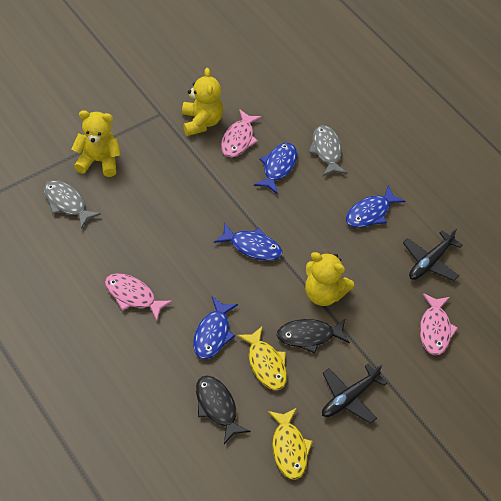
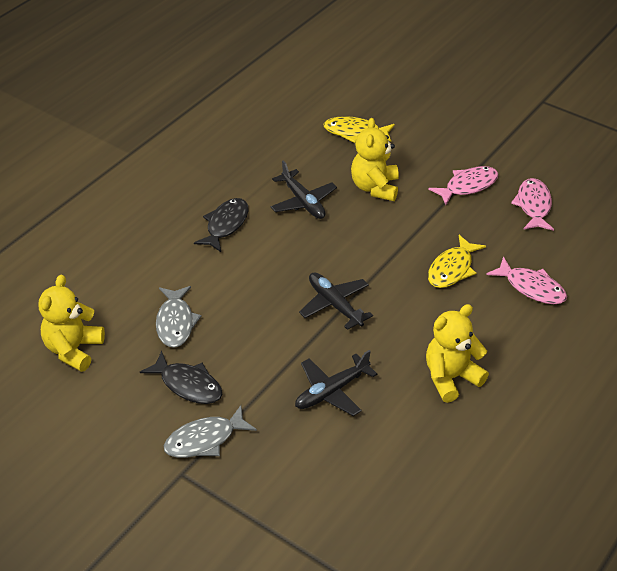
black plane: [322,364,387,424] [403,228,462,281] = 2 -> [271,160,337,219] [295,350,377,416] [299,272,373,330] = 3
blue fish: [193,297,238,359] [214,222,282,261] [254,143,297,194] [346,186,405,228] = 4 -> none = 0

